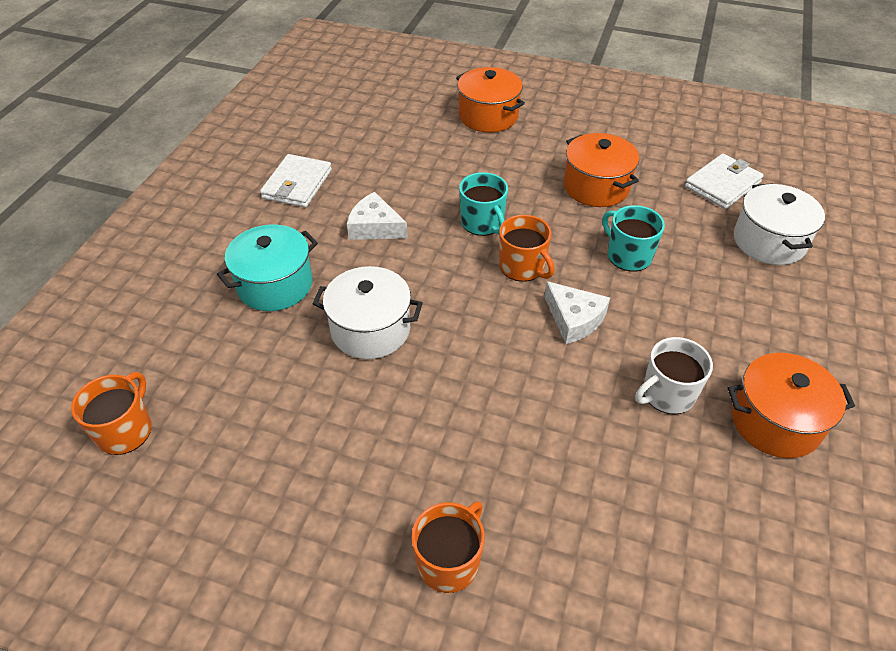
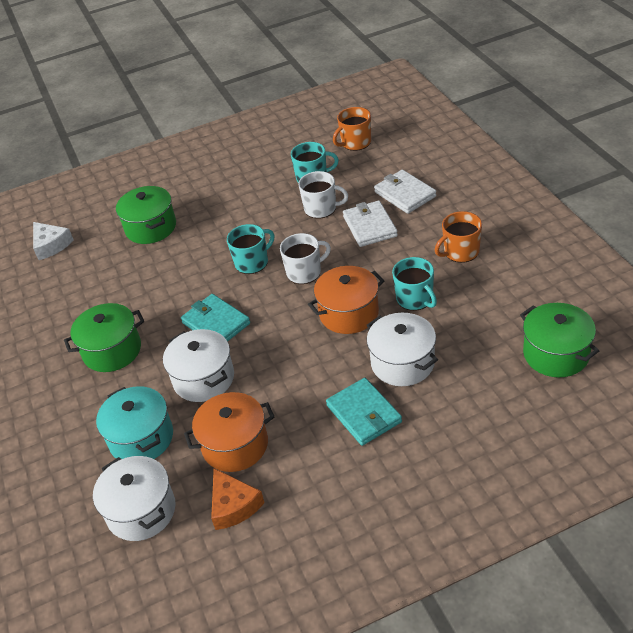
green pot: none = 0 -> [64,303,144,372] [116,186,176,244] [520,303,599,377] = 3
orange cheese: none = 0 -> [211,468,265,530] = 1
orange mug: [71,372,151,455] [412,501,485,593] [499,215,555,282] = 3 -> [333,107,371,151] [435,211,482,263] = 2
orange pot: [456,67,525,132] [564,133,639,207] [728,353,855,458] = 3 -> [184,392,275,472] [308,266,385,334] = 2
turquoise mug: [459,172,508,236] [602,205,665,272] = 2 -> [227,224,274,274] [291,142,339,183] [392,257,437,311] = 3
turquoise wallet: none = 0 -> [181,294,250,341] [326,378,402,446] = 2
white cheese: [347,192,408,240] [544,281,610,344] = 2 -> [33,222,74,260] = 1
white mug: [635,337,713,414] = 1 -> [280,233,331,284] [298,171,348,219] = 2
white pot: [313,266,423,359] [734,183,825,265] = 2 -> [93,456,176,541] [163,329,234,402] [366,313,438,386] = 3

